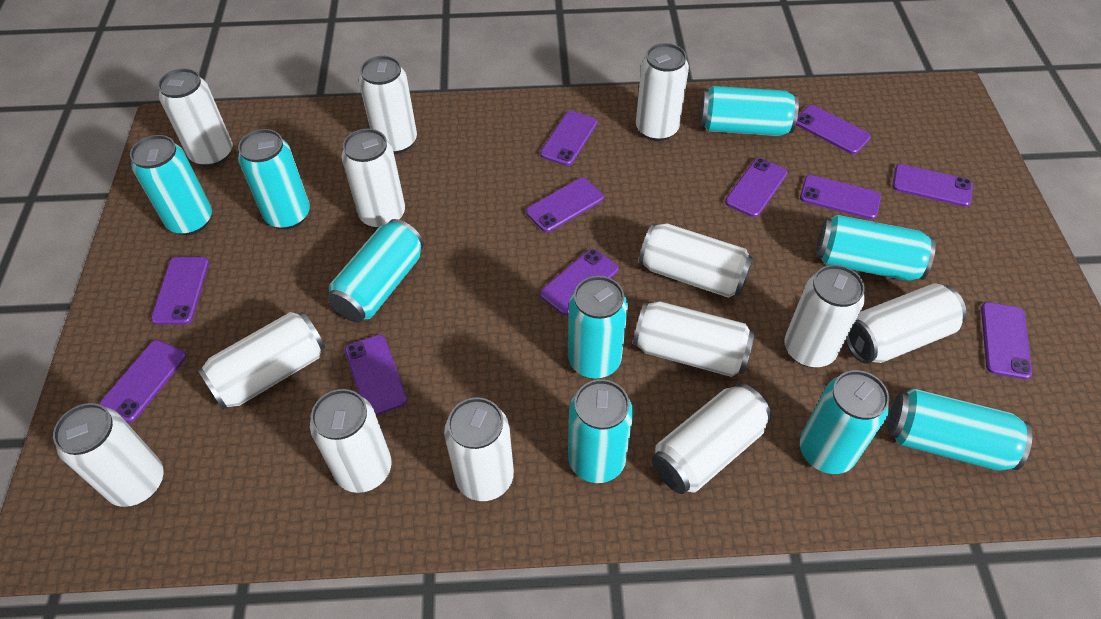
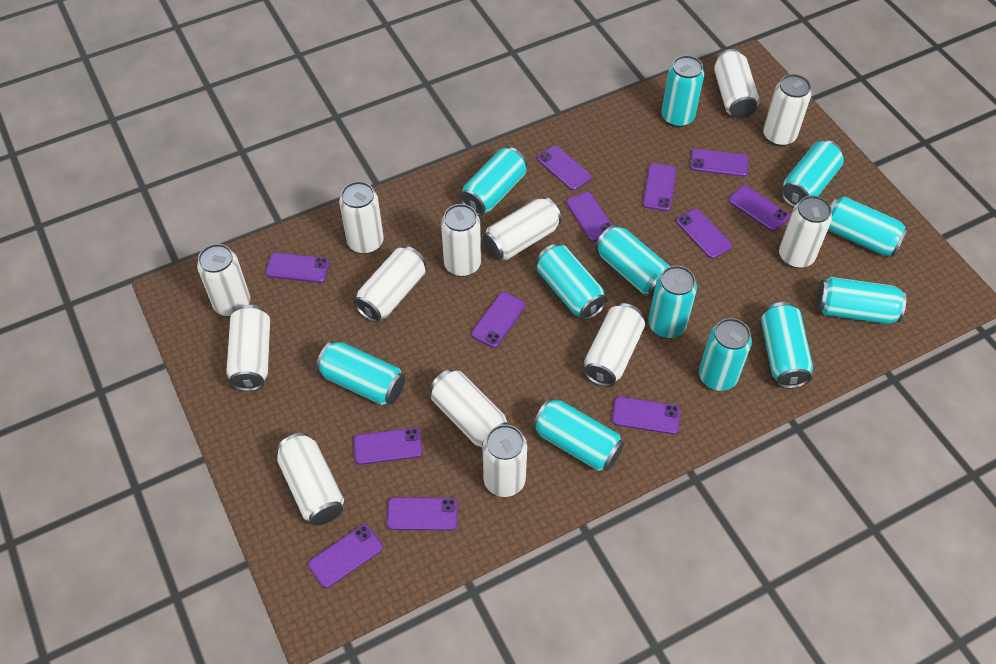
purple phone: [99,340,187,423] [151,257,209,325] [345,335,407,415] [526,178,604,232] [540,111,598,166] [540,249,619,315] [725,158,788,217] [796,105,871,154] [800,175,881,219] [892,164,973,207] [981,302,1032,379] = 11 -> [265,253,330,283] [308,524,383,588] [353,427,423,465] [387,497,458,530] [471,292,526,348] [537,145,592,190] [566,192,612,242] [612,397,680,434] [643,163,676,211] [676,208,732,259] [690,149,749,177] [729,185,789,231] = 12
turquoise can: [130,135,212,235] [238,129,310,229] [327,219,424,323] [568,276,628,379] [568,379,633,483] [700,86,799,136] [800,370,889,474] [816,215,936,281] [888,388,1032,471] = 9 -> [316,341,405,405] [460,147,527,216] [533,398,624,471] [536,244,608,320] [596,225,670,296] [648,266,697,338] [662,55,704,127] [699,318,752,391] [761,302,813,389] [781,141,844,207] [816,277,906,324] [828,196,909,257] = 12

